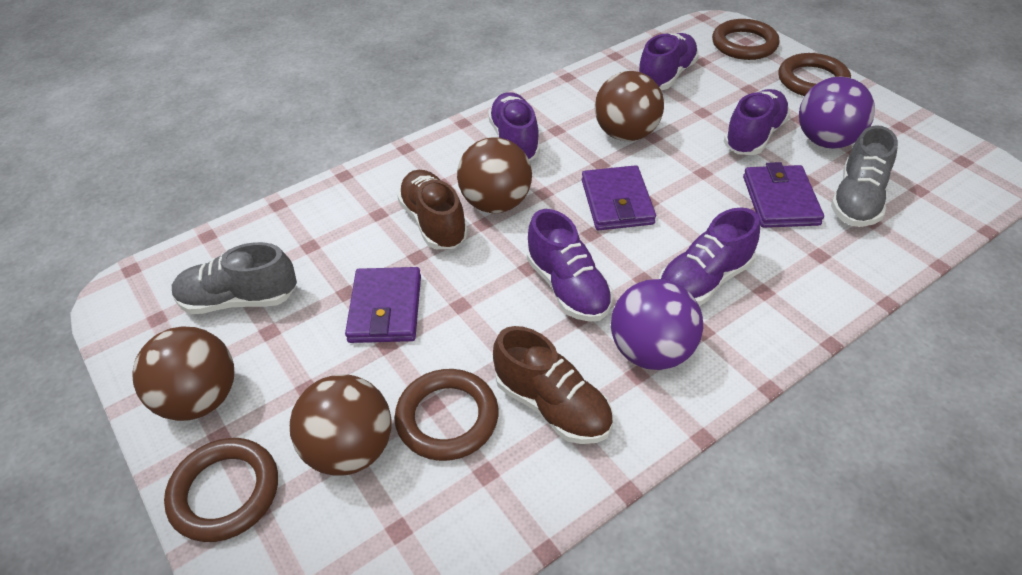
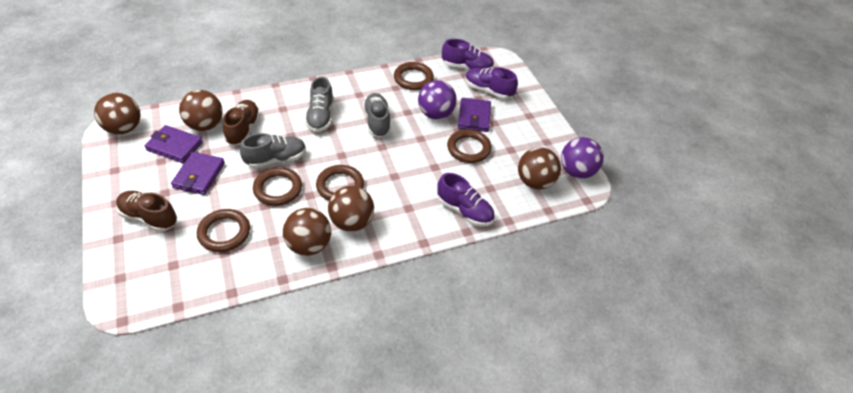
brown ball: [132,327,234,421] [290,374,391,476] [457,137,532,213] [595,71,664,141] = 4 -> [94,93,141,134] [179,90,223,131] [283,208,331,256] [328,186,374,232] [518,147,561,190] = 5
brown ring: [164,438,278,542] [394,369,498,461] [712,19,780,60] [778,53,851,96] = 4 -> [197,209,250,252] [253,167,302,206] [316,165,364,201] [394,62,434,90] [447,129,492,163] = 5
grey shoe: [172,242,297,314] [831,125,898,227] = 2 -> [240,133,306,168] [305,77,334,132] [363,93,391,137] = 3
purple shoe: [488,92,540,161] [527,209,613,322] [639,33,699,90] [659,207,760,306] [724,89,790,155] = 5 -> [437,173,495,226] [442,39,494,70] [465,67,518,99] = 3

